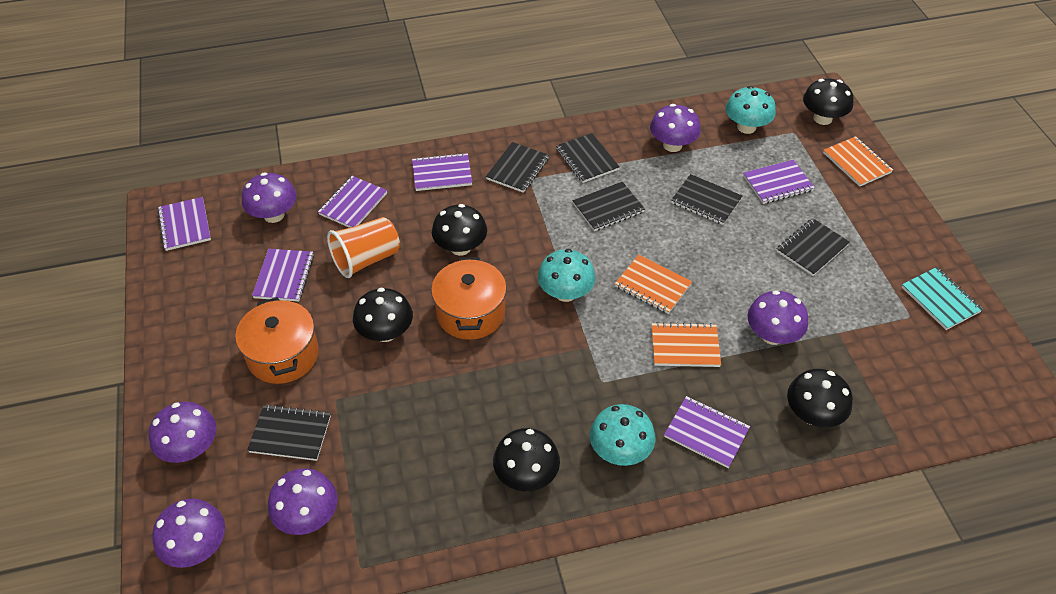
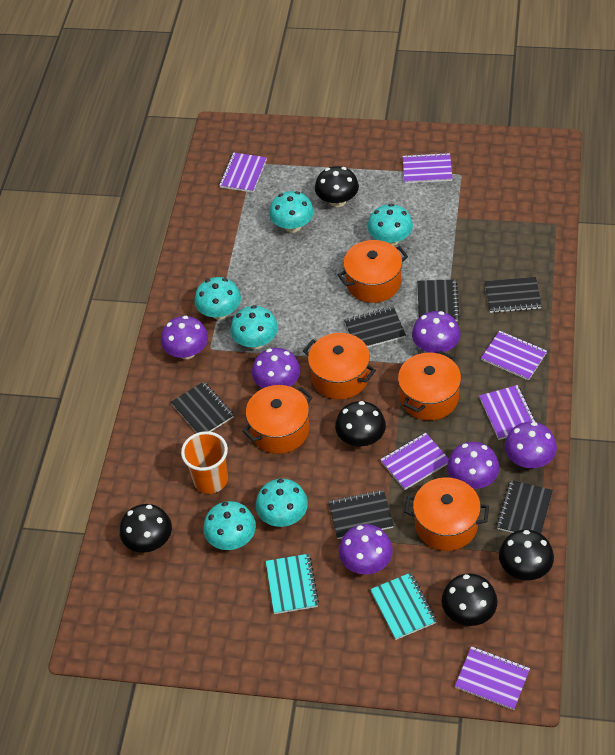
orange notebook: [615,255,692,314] [652,322,721,367] [823,136,893,187] = 3 -> none = 0
orange pot: [235,297,319,384] [431,257,507,340] = 2 -> [242,385,313,454] [303,333,376,399] [338,240,408,303] [398,351,461,420] [404,477,489,551] = 5
turquoise mushroom: [538,249,596,302] [590,404,656,466] [726,86,776,134] = 3 -> [195,277,241,320] [203,501,256,550] [231,305,278,349] [256,479,308,527] [269,191,314,233] [368,204,413,246] = 6
turquoise notebook: [902,267,983,330] = 1 -> [266,554,319,614] [370,573,437,640] = 2

